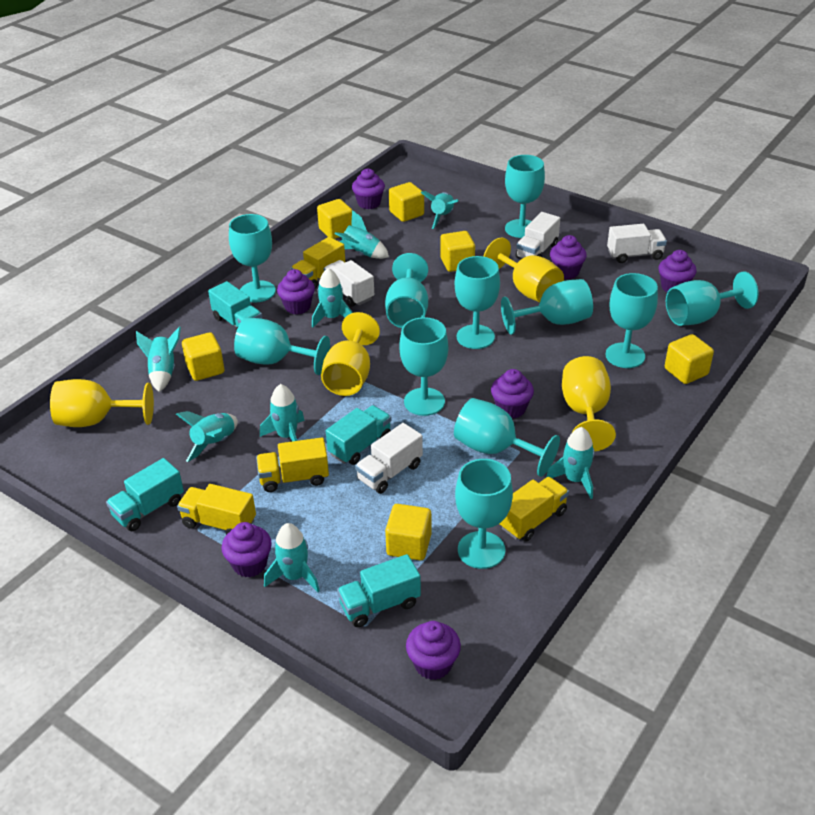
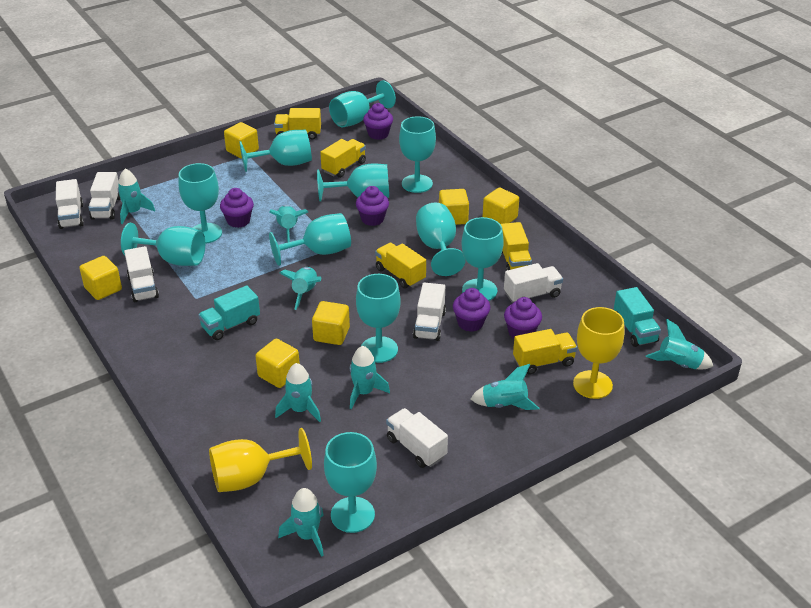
purple cupcake: [222,522,272,577] [277,269,315,315] [352,168,385,209] [406,621,461,680] [491,369,534,418] [550,235,587,279] [658,250,697,292] = 7 -> [220,188,254,228] [356,186,389,226] [363,103,393,140] [453,288,490,332] [504,297,542,339] = 5
turquoise truck: [106,458,184,531] [208,281,262,331] [326,405,391,465] [337,554,421,627] = 4 -> [198,286,260,340] [614,287,661,347] = 2
white truck: [324,260,374,307] [355,423,423,494] [516,212,560,258] [607,224,667,263] = 4 -> [56,179,84,229] [89,172,121,220] [124,246,159,302] [386,408,448,468] [413,283,446,341] [504,263,563,303] = 6
yellow goblet: [50,379,154,427] [321,312,380,396] [483,237,564,302] [562,356,616,451] = 4 -> [209,428,312,492] [573,307,624,399] = 2
yellow truck: [177,484,256,535] [256,437,329,492] [291,237,345,289] [500,477,569,542] = 4 -> [274,108,321,140] [320,139,366,178] [375,243,426,288] [501,222,532,271] [513,329,577,374] = 5

